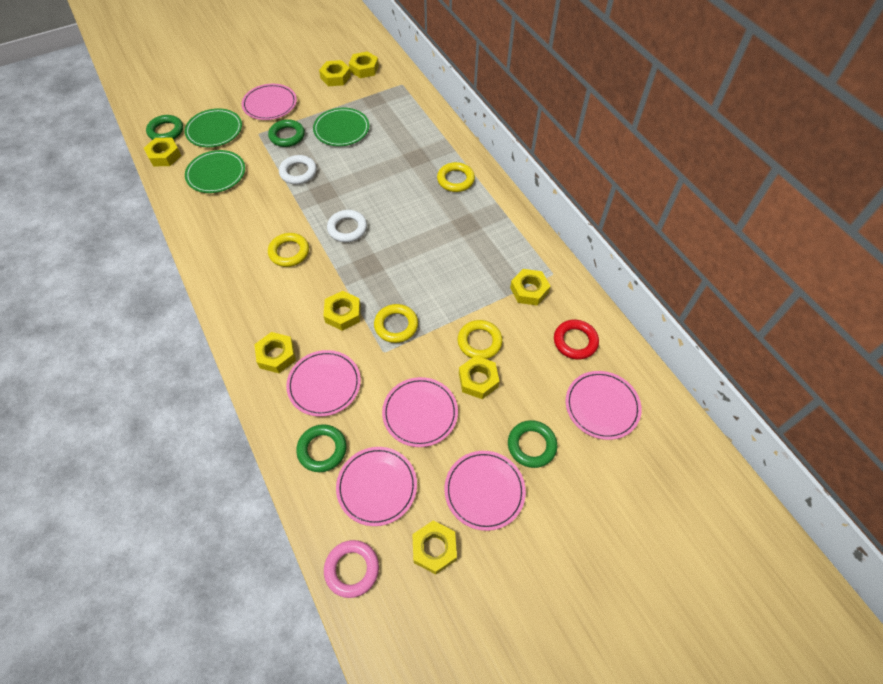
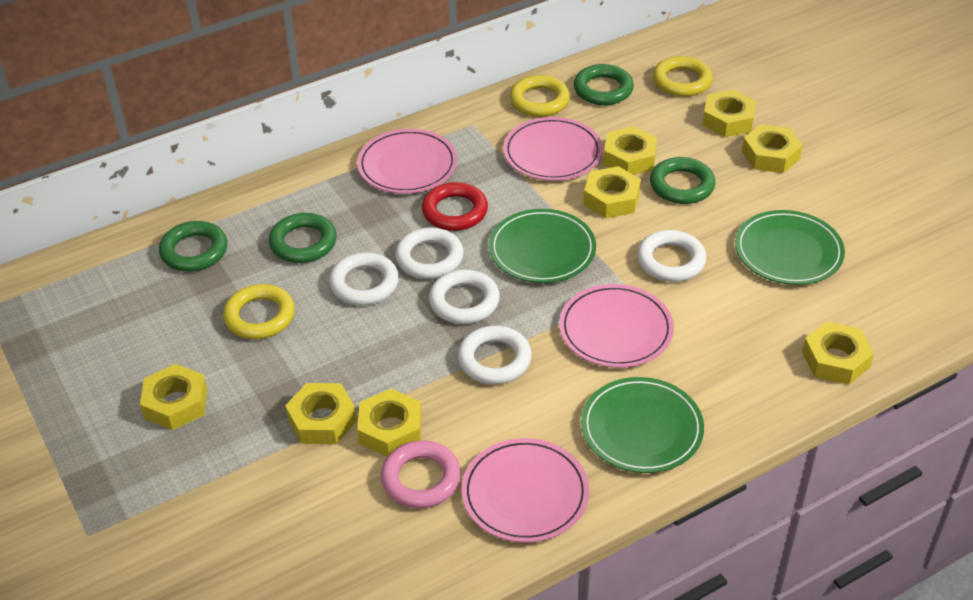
pink plate: [242,84,297,120] [286,350,361,417] [336,447,417,526] [382,377,458,447] [444,451,526,531] [566,371,642,440] = 6 -> [357,129,457,194] [462,438,589,543] [503,117,603,181] [559,284,674,368] = 4
white ring: [279,155,317,184] [327,210,367,242] = 2 -> [329,252,399,305] [395,227,464,279] [429,270,500,324] [458,326,532,384] [637,230,707,282] = 5
yellow ring: [268,233,309,267] [374,304,418,343] [437,162,475,192] [458,320,503,359] = 4 -> [223,284,295,339] [510,75,570,117] [653,56,713,97] = 3

